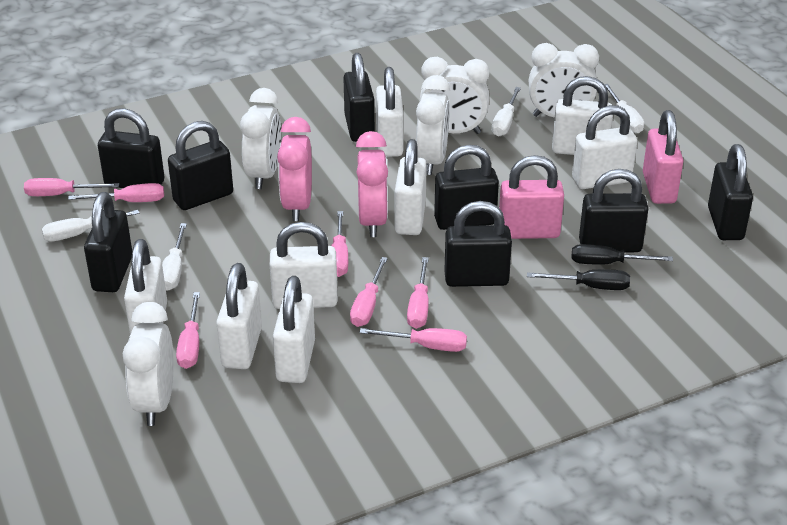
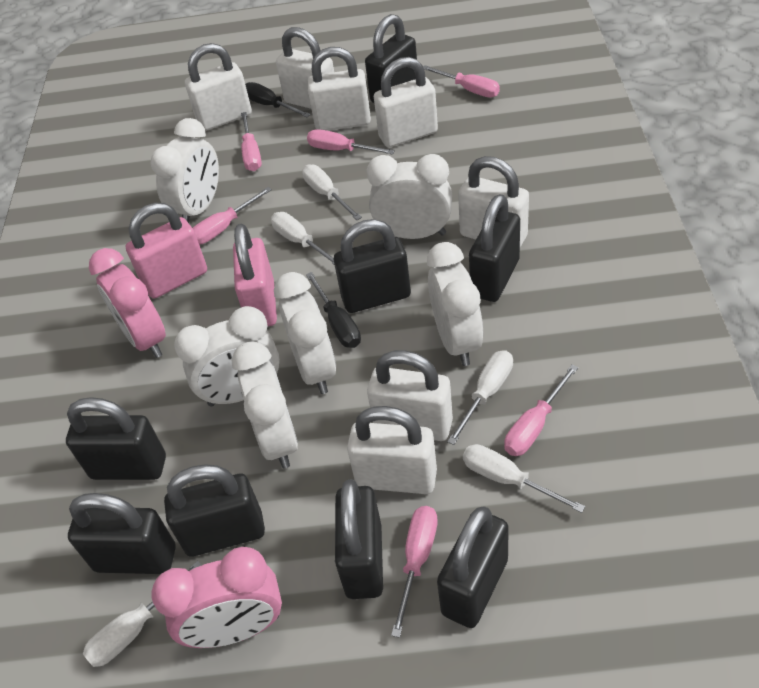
pink screwdriver: [24,178,119,196] [68,183,164,202] [176,292,200,369] [331,211,348,277] [350,257,388,327] [359,328,467,352] [407,257,429,329] = 7 -> [193,187,272,244] [241,112,262,171] [307,129,395,155] [391,506,438,638] [423,65,500,97] [504,365,578,456] = 6
white clock: [123,302,174,426] [240,88,281,189] [416,75,450,175] [419,57,490,134] [529,43,599,118] = 5 -> [151,118,219,223] [174,306,280,407] [232,341,298,469] [274,272,336,394] [367,154,452,239] [427,242,483,366] = 6
white padlock: [124,239,167,334] [216,263,262,369] [270,222,338,309] [273,276,315,383] [376,67,404,157] [395,139,427,235] [552,76,613,155] [572,105,637,189] = 8 -> [185,43,252,131] [276,27,334,109] [307,47,371,131] [347,406,437,494] [367,350,453,441] [374,57,438,147] [458,156,529,247] = 7
white screwdriver: [42,210,140,242] [162,223,187,291] [492,87,521,137] [604,84,644,134] = 4 -> [83,561,202,667] [271,212,334,264] [302,164,362,220] [447,351,513,445] [463,444,585,513] = 5

